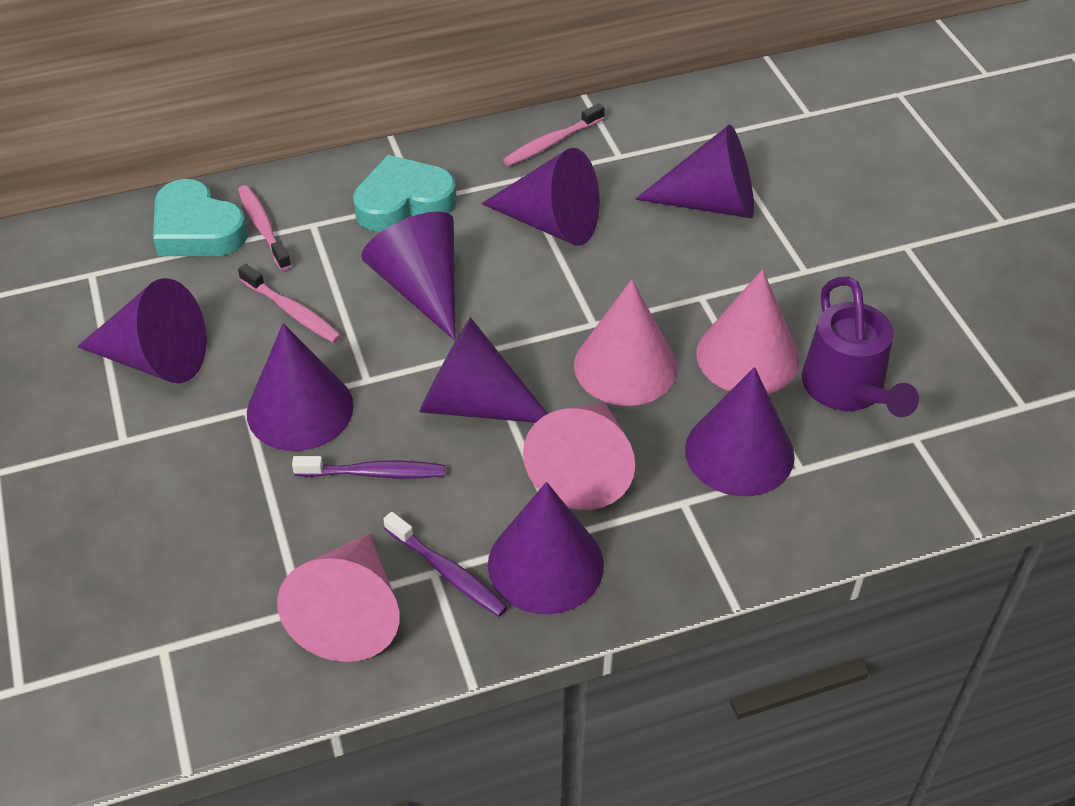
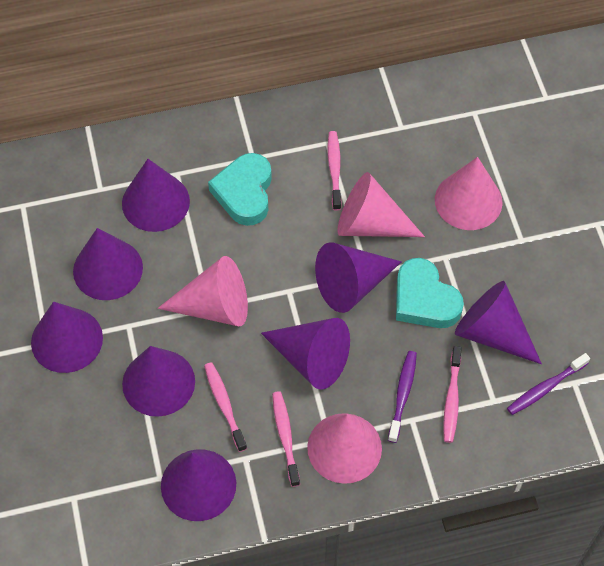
pink toothbrush: [238,185,291,270] [238,264,342,343] [503,103,605,166] = 3 -> [204,362,247,452] [272,391,300,487] [328,131,342,211] [443,346,462,443] = 4
purple watering can: [802,276,919,417] = 1 -> none = 0

